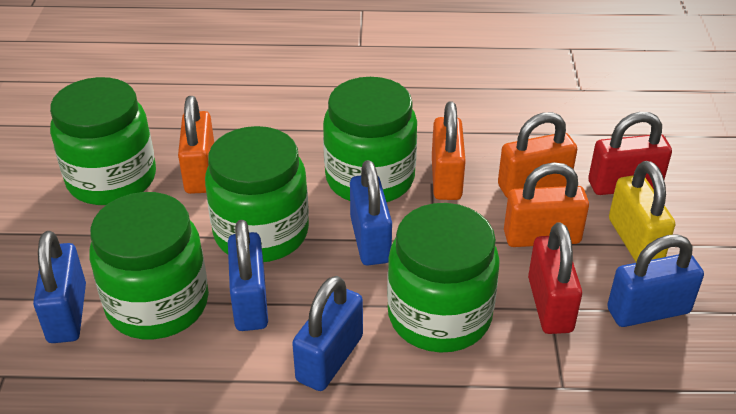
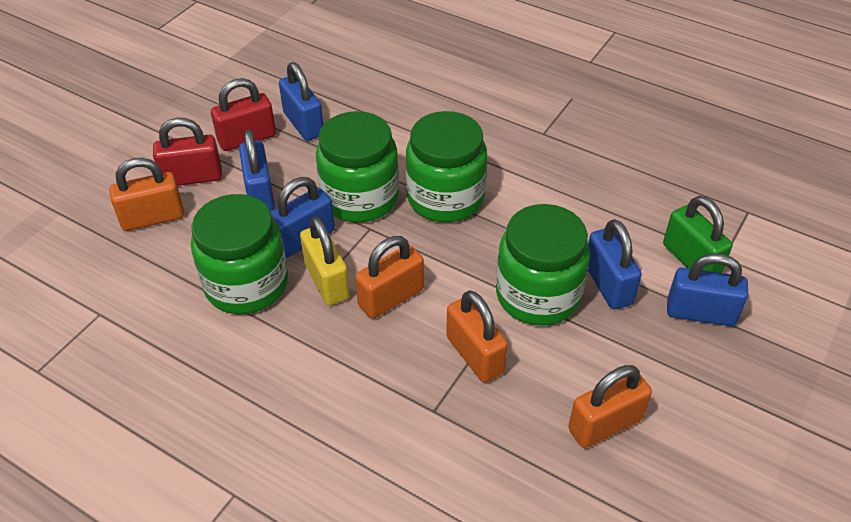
green jar: [50,77,156,205] [90,192,209,339] [205,126,309,262] [323,77,417,202] [387,203,500,353] = 5 -> [191,194,288,314] [316,111,399,222] [406,111,487,222] [496,204,590,326] = 4
green padlock: none = 0 -> [663,196,733,273] = 1

